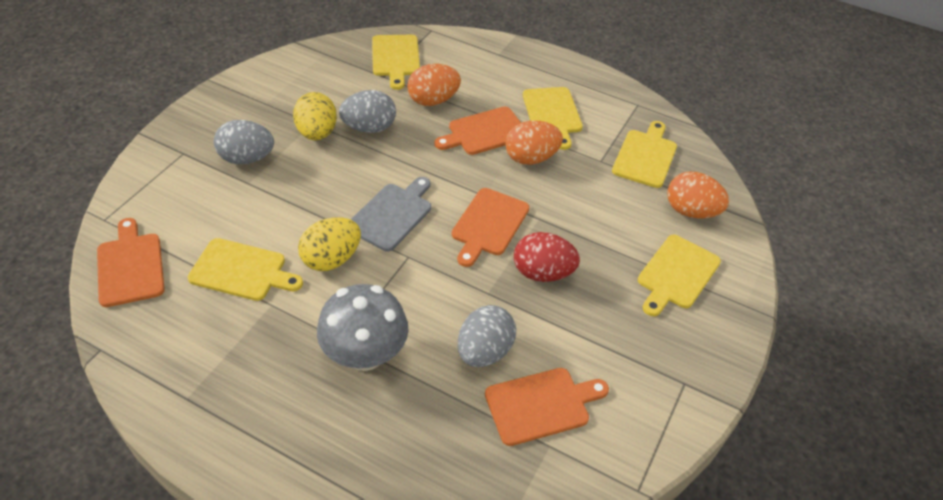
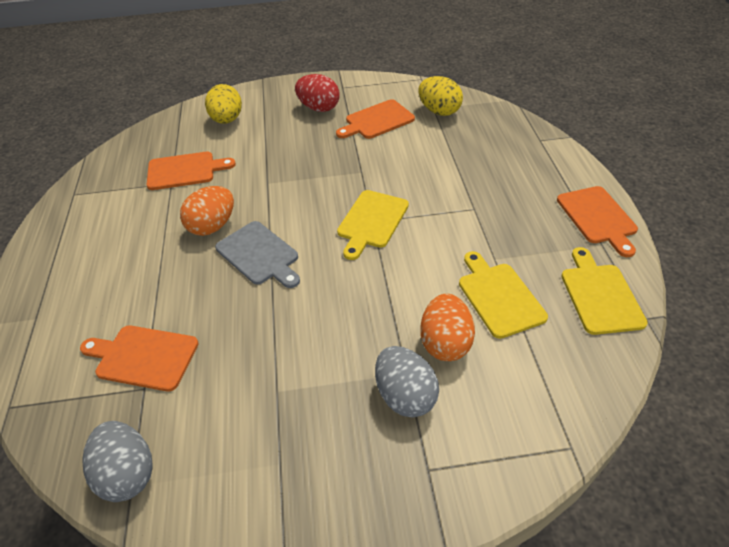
grey egg: [214,120,274,164] [339,90,396,133] [458,305,516,367] = 3 -> [82,421,153,502] [375,346,439,418] = 2
grey mushroom: [317,284,409,371] = 1 -> none = 0
orange egg: [407,64,461,106] [505,121,563,165] [667,171,729,219] = 3 -> [180,186,234,236] [420,294,475,361] = 2
yellow cutting board: [188,238,303,301] [372,35,420,90] [523,87,583,150] [612,121,677,188] [638,235,721,316] = 5 -> [337,190,409,260] [459,251,548,339] [561,247,648,335] = 3

